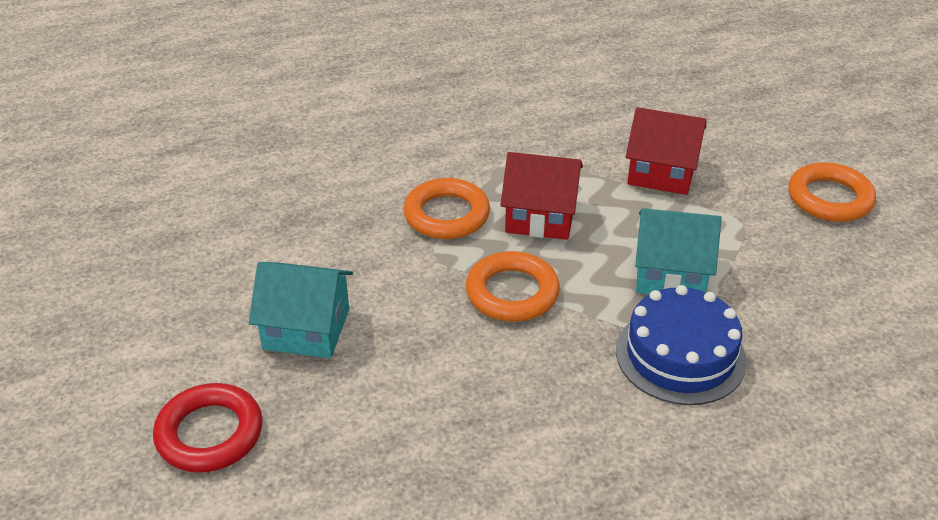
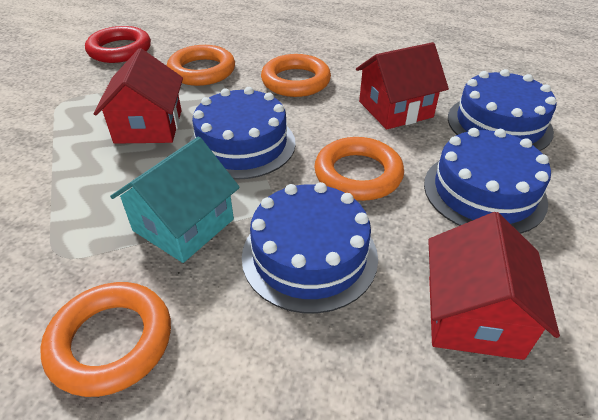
blue cake: [616,285,747,405] = 1 -> [190,87,296,180] [242,182,378,314] [424,128,551,234] [448,69,556,151] = 4
orange ring: [403,178,490,239] [466,251,560,322] [788,162,876,222] = 3 -> [40,282,171,397] [167,45,235,86] [261,54,331,97] [314,137,404,201] = 4
red house: [500,152,583,240] [626,107,706,195] = 2 -> [94,48,183,144] [356,42,449,130] [428,212,560,360] = 3
turquoise house: [249,262,353,358] [635,208,722,294] = 2 -> [110,137,240,263] = 1

